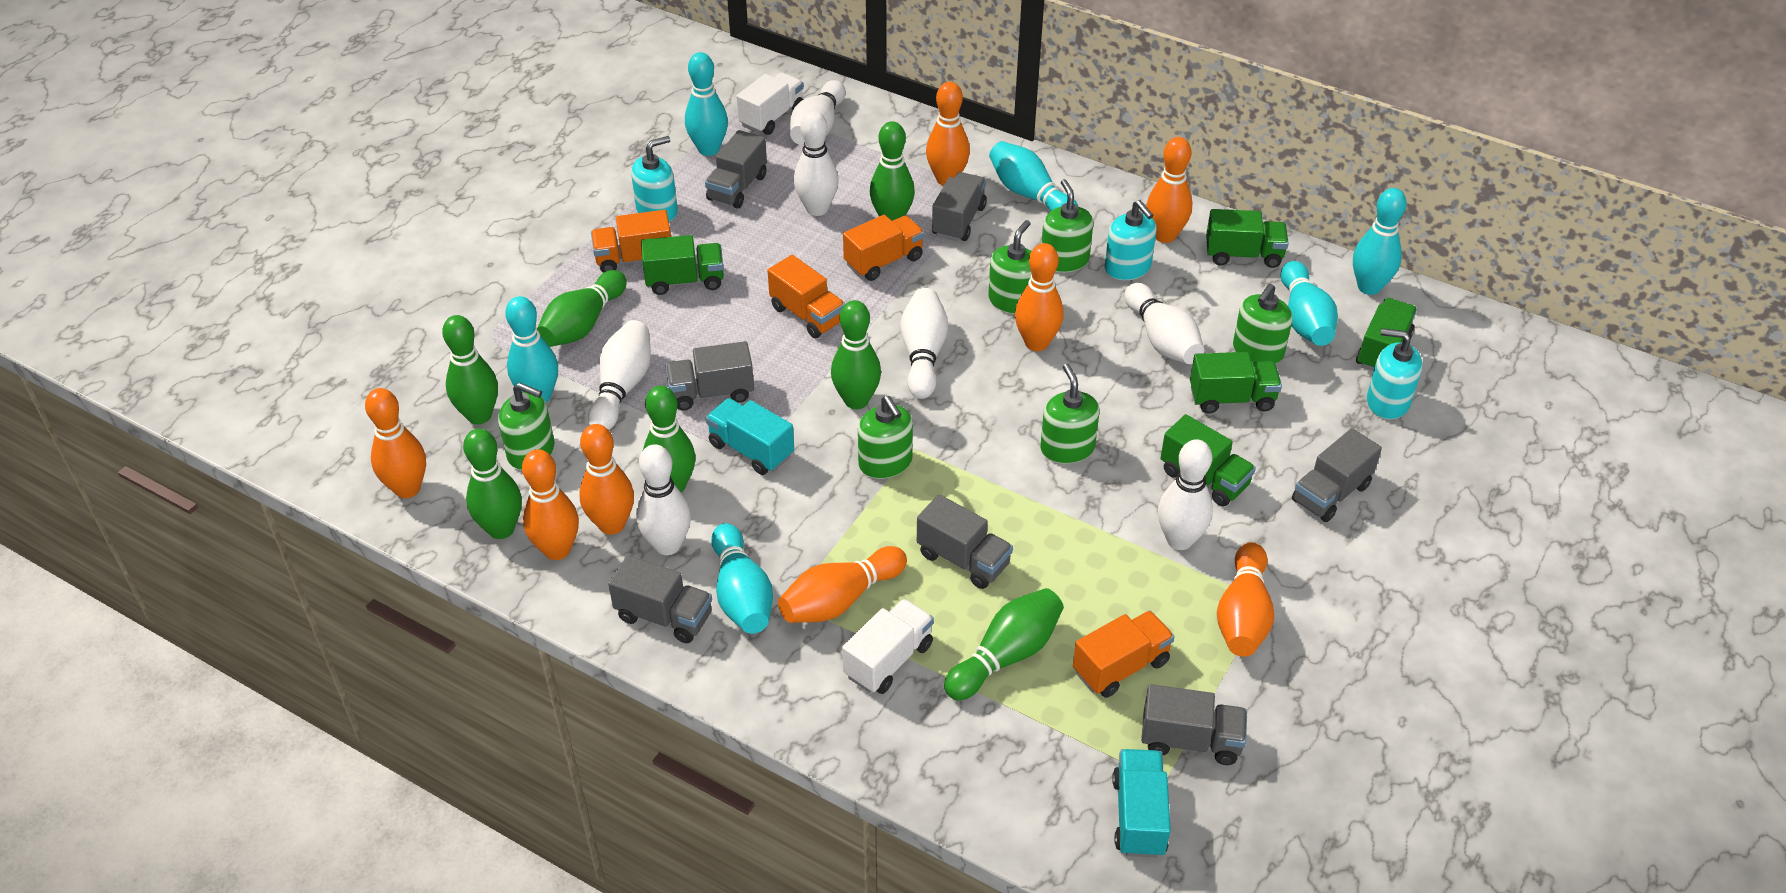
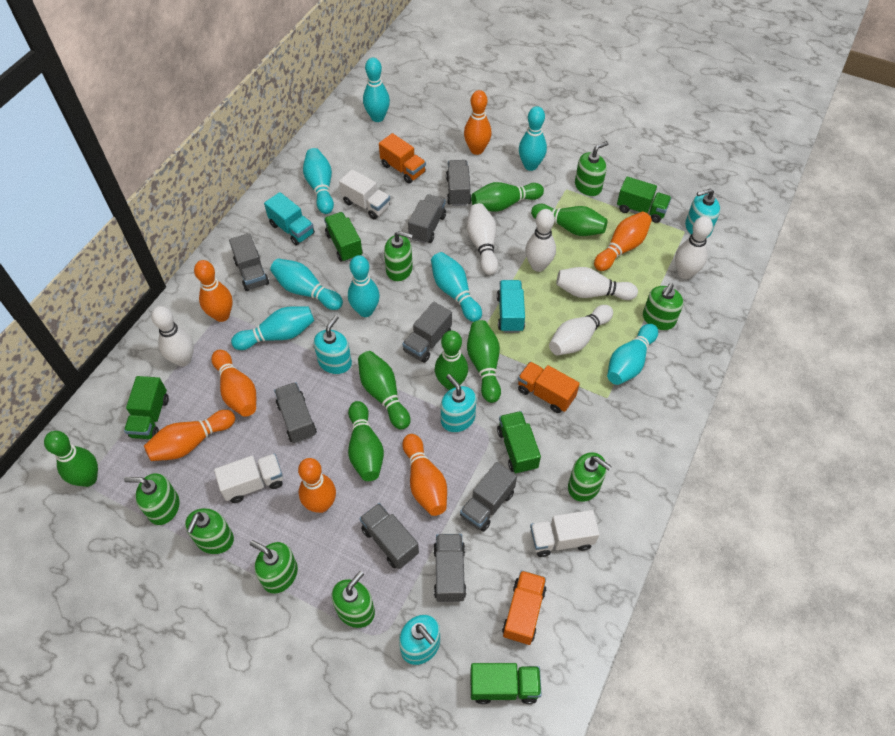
green soap dispenser: [498,383,554,470] [858,396,913,479] [988,220,1032,314] [1040,363,1100,464] [1041,179,1093,272] [1233,284,1292,364] = 6 -> [124,473,180,525] [185,508,234,554] [250,540,298,594] [331,571,375,628] [384,231,413,282] [568,452,612,502] [575,141,608,196] [643,283,683,330] = 8
grey truck: [608,555,712,643] [665,341,754,410] [705,130,767,208] [917,494,1013,589] [932,172,987,241] [1141,684,1247,765] [1292,428,1382,522] = 7 -> [229,233,269,291] [274,382,317,443] [359,503,419,569] [402,302,452,363] [408,194,446,243] [433,534,466,602] [446,160,471,206] [460,462,517,532] = 8
orange bowling pin: [365,388,426,498] [522,449,579,560] [579,424,634,535] [778,546,907,623] [926,82,970,186] [1015,243,1064,351] [1146,137,1192,243] [1217,542,1274,657] = 8 -> [144,410,235,461] [194,260,233,322] [211,350,256,417] [298,458,336,513] [402,434,447,516] [464,90,492,155] [594,212,652,271] = 7
orange truck: [591,210,671,273] [767,255,845,338] [843,215,924,281] [1073,611,1175,698] = 4 -> [379,133,426,183] [502,570,546,645] [518,362,580,413] = 3
turquoise bowling pin: [505,296,558,403] [685,52,728,156] [711,523,773,634] [989,141,1078,211] [1280,261,1338,346] [1353,188,1407,295] = 6 -> [231,306,314,350] [270,258,343,310] [303,148,334,214] [348,255,380,317] [363,58,390,122] [431,252,482,322] [519,106,547,171] [607,324,658,385] = 8
turquoise soap dispenser: [631,136,678,222] [1105,200,1157,280] [1367,328,1422,419] = 3 -> [314,315,352,374] [399,614,440,665] [441,374,476,432] [685,188,720,238] = 4
white bowling pin: [588,320,651,430] [636,444,691,555] [790,80,846,145] [794,111,839,216] [900,288,948,399] [1124,283,1204,364] [1158,439,1213,550] = 7 -> [151,306,194,367] [467,203,498,275] [525,209,556,272] [549,305,613,355] [556,267,638,300] [675,216,713,279] = 6
white truck: [736,72,804,135] [842,599,934,694] = 2 -> [214,454,283,503] [339,169,390,219] [530,510,600,557] = 3

